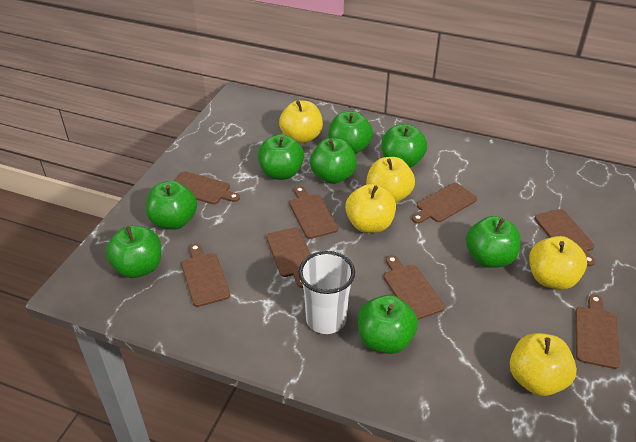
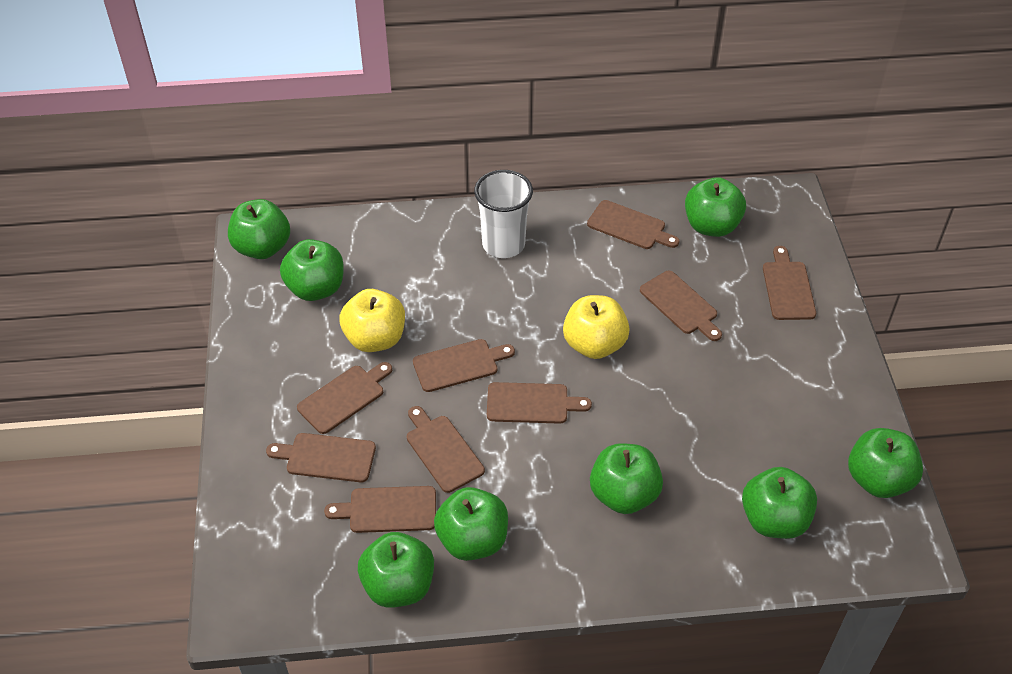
brown cutting board: [174,172,240,204] [181,243,230,307] [266,227,311,288] [289,186,338,239] [383,255,444,320] [412,183,477,224] [534,209,595,266] [575,294,620,369] = 8 -> [266,433,376,482] [297,362,392,434] [324,486,436,533] [407,406,485,493] [413,339,515,392] [487,382,592,424] [587,200,679,249] [640,271,722,341] [763,246,816,320] = 9
yellow apple: [279,100,323,143] [345,184,396,233] [366,157,415,203] [510,333,577,396] [529,236,587,290] = 5 -> [339,289,405,352] [563,295,630,359] = 2

